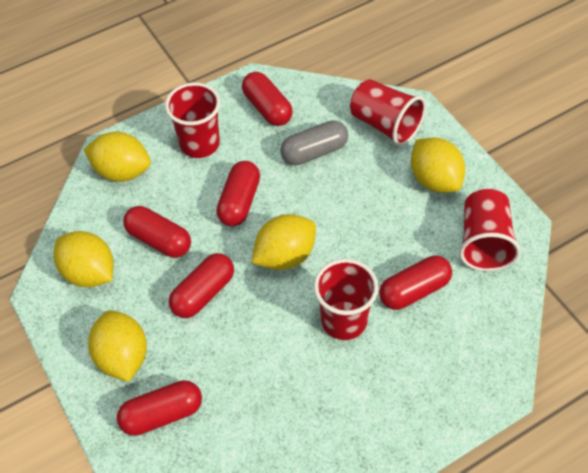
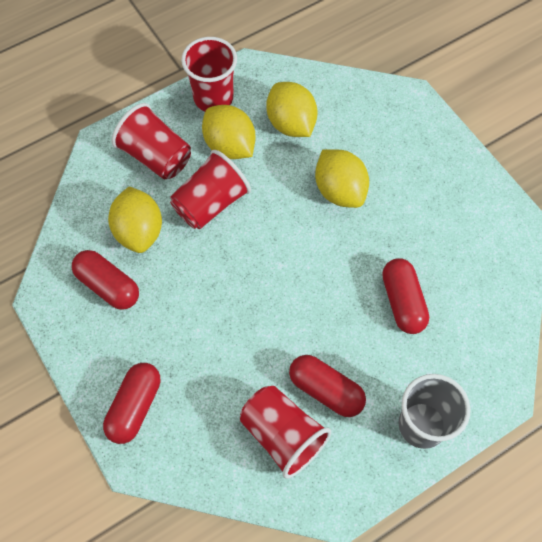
grey capsule: [281,120,348,165] = 1 -> none = 0
grey cup: none = 0 -> [398,374,471,449] = 1
red capsule: [117,380,202,436] [123,206,191,258] [169,253,234,318] [216,161,260,226] [242,72,293,126] [379,256,452,310] = 6 -> [72,250,139,310] [103,363,160,444] [289,355,366,417] [382,258,429,334] = 4
yellow lemon: [54,231,114,287] [83,132,151,182] [88,310,147,382] [252,214,316,270] [411,137,465,193] = 5 -> [108,187,162,253] [202,105,255,159] [266,82,318,137] [315,149,369,208] = 4

